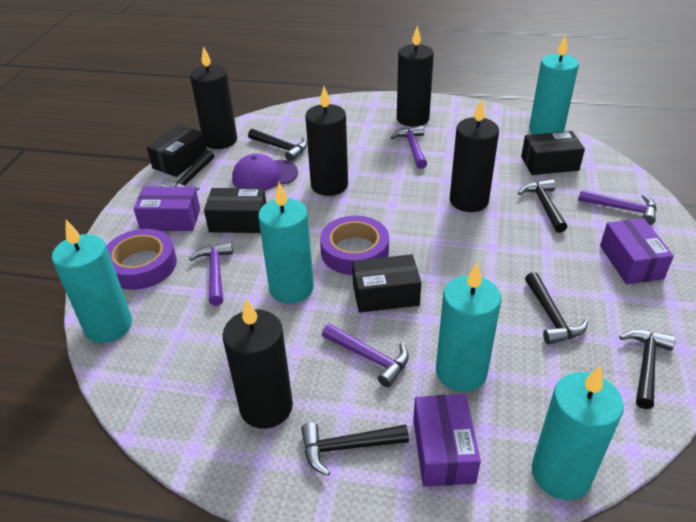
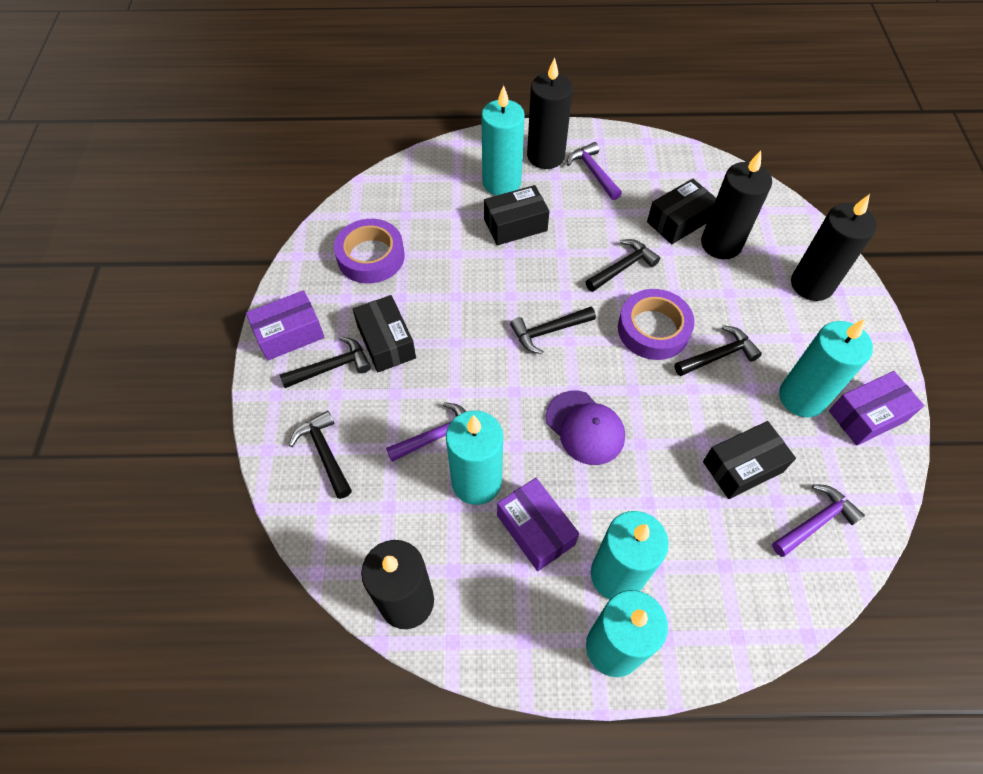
black candle: [190,46,237,149] [223,298,293,429] [305,86,348,196] [397,26,434,127] [450,99,499,212] = 5 -> [361,540,434,629] [527,57,573,169] [701,151,772,259] [791,194,877,301] = 4
black hammer: [160,150,214,191] [248,129,307,161] [301,422,409,476] [518,179,567,233] [525,272,588,345] [619,329,676,409] = 6 -> [280,337,371,388] [289,411,352,499] [510,307,596,354] [586,239,660,292] [675,325,762,376] = 5
purple hammer: [189,241,233,306] [322,323,409,387] [390,125,427,169] [578,189,656,225] = 4 -> [386,402,466,462] [567,142,622,200] [772,484,865,557] = 3

